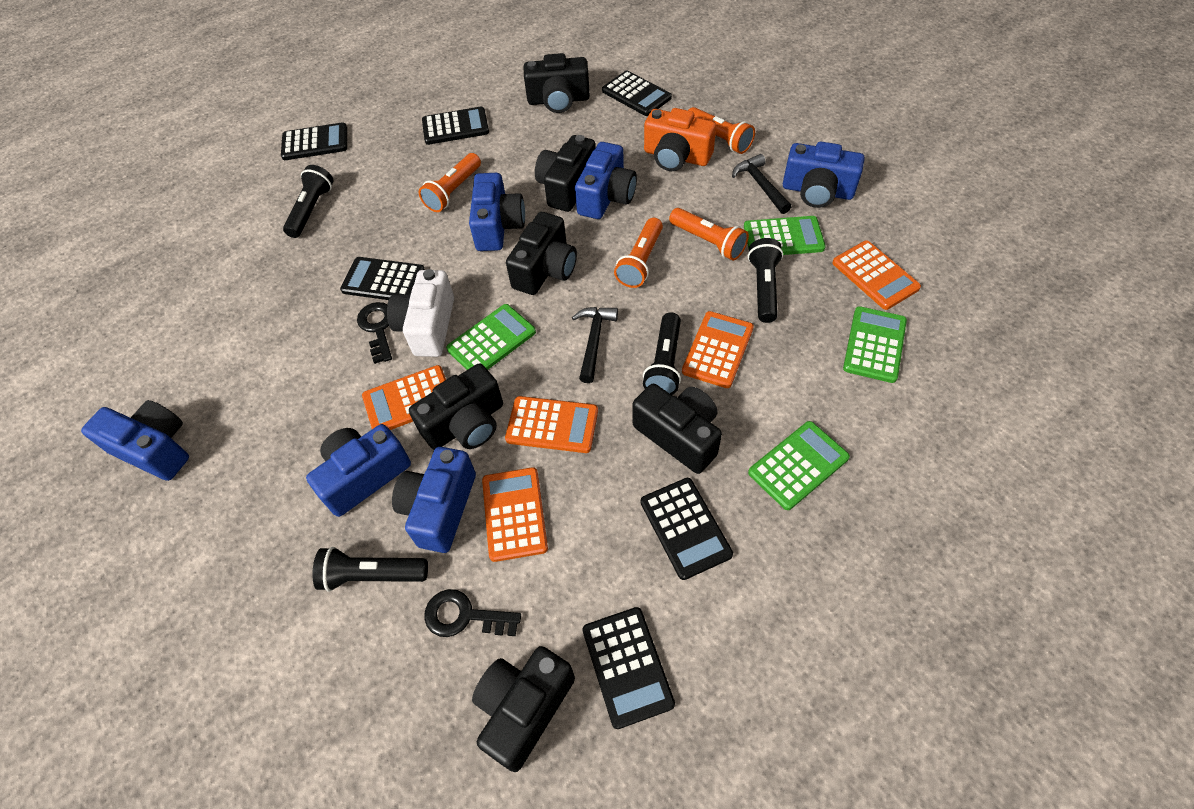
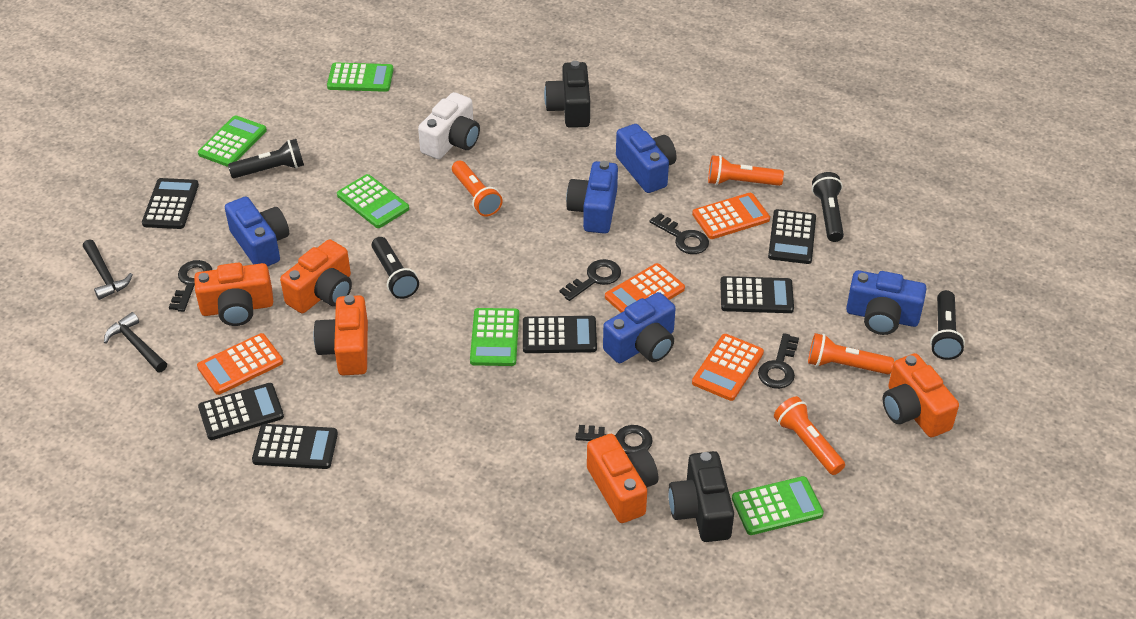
black camera: [409,363,503,450] [472,646,575,772] [506,212,577,295] [524,53,590,113] [535,135,596,212] [632,384,722,474] = 6 -> [544,61,590,128] [668,451,734,542] = 2
black key: [357,302,392,364] [424,589,521,637] = 2 -> [169,260,212,312] [559,259,621,301] [575,425,652,454] [649,213,709,254] [758,333,799,389] = 5
blue camera: [81,400,189,481] [306,424,411,517] [392,447,476,553] [469,173,525,251] [575,142,637,219] [783,142,865,208] = 6 -> [225,197,289,266] [566,161,618,234] [603,292,676,363] [616,124,676,193] [846,270,927,335] = 5
green calculator: [446,304,536,370] [744,216,826,255] [748,421,850,510] [843,306,907,383] = 4 -> [198,115,267,167] [327,62,394,92] [337,174,409,228] [470,308,519,366] [732,476,824,535] = 5
orange calculator: [362,365,446,430] [482,467,548,562] [505,396,598,453] [682,311,754,388] [832,241,921,310] = 5 -> [197,333,283,395] [605,263,685,313] [692,193,770,239] [692,334,764,401] = 4
orange camera: [644,108,716,171] = 1 -> [194,263,273,326] [280,239,352,313] [313,295,368,376] [587,434,658,523] [883,353,959,437] = 5

